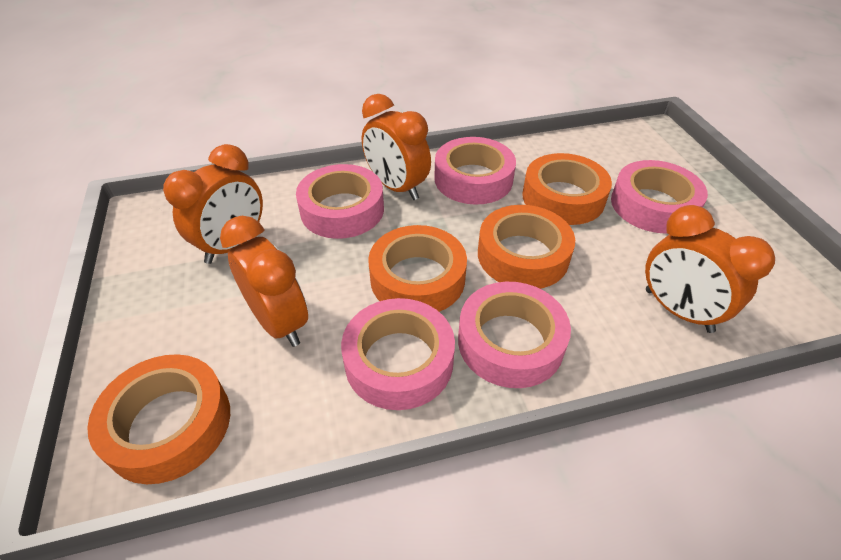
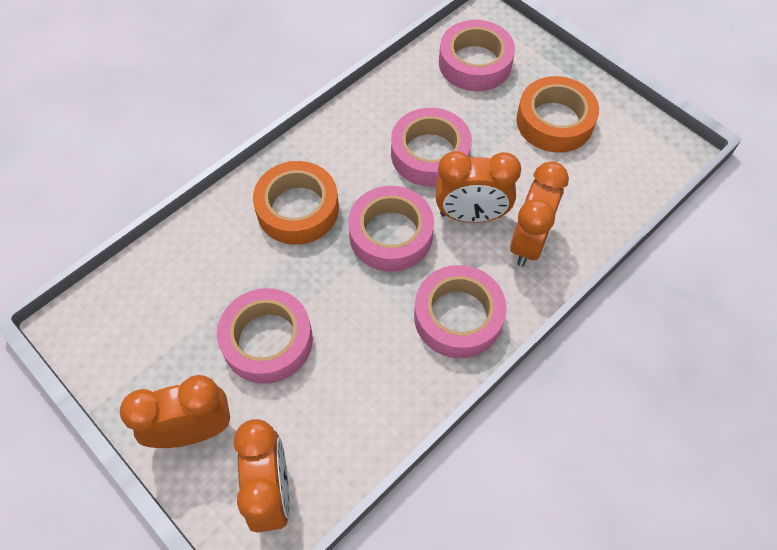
orange tape: [87,354,230,484] [368,225,467,312] [478,205,575,289] [522,153,612,225] = 4 -> [253,161,339,245] [516,76,599,153] = 2

